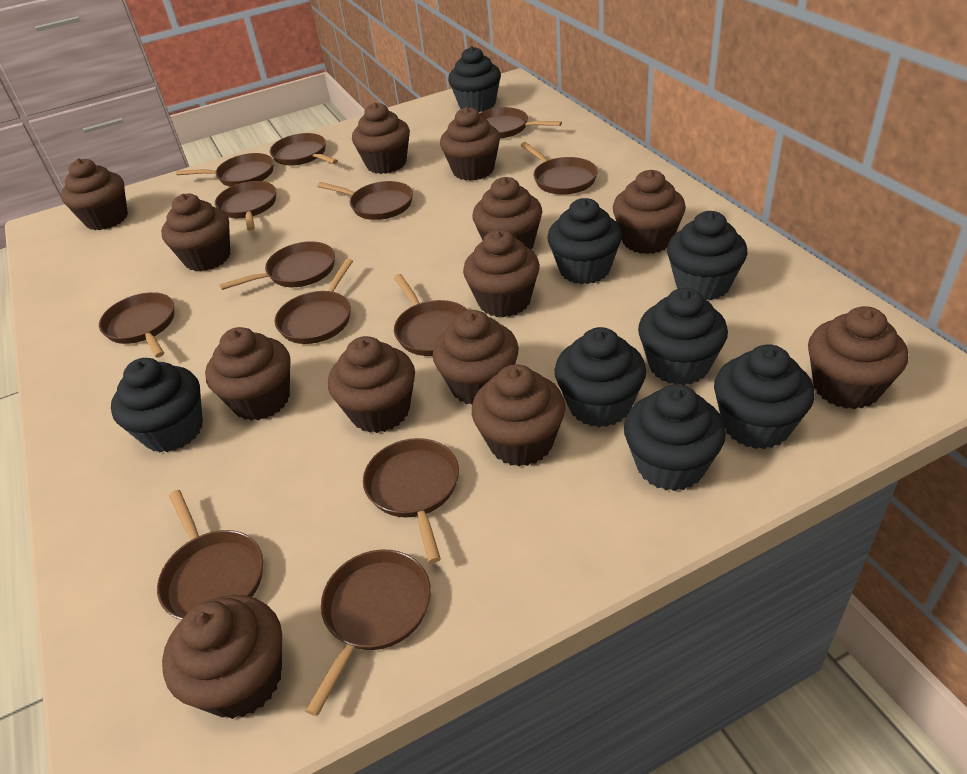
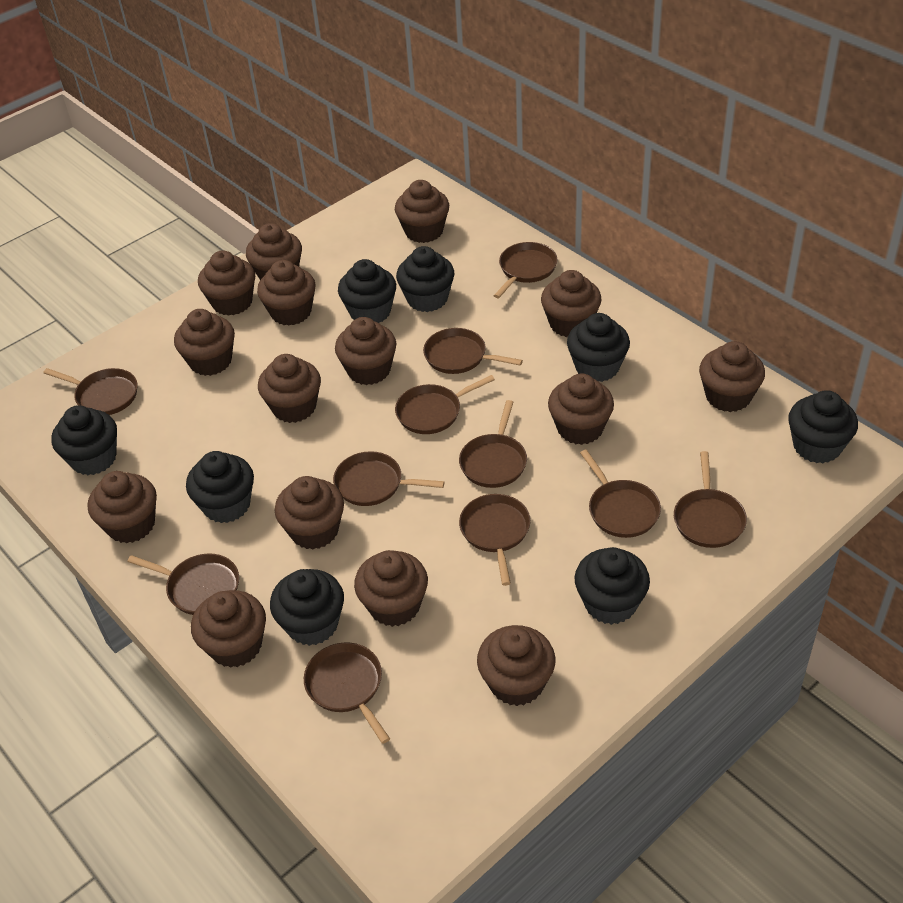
brown cupcake: [61,158,128,230] [161,194,230,272] [162,595,282,719] [205,327,290,421] [328,336,415,433] [352,103,410,174] [433,310,519,405] [440,107,500,181] [463,229,540,318] [472,364,566,466] [473,177,542,249] [613,170,686,254] [808,306,908,409] = 13 -> [88,471,157,543] [174,309,235,376] [191,590,266,668] [198,250,255,316] [246,223,302,280] [257,260,316,326] [258,354,321,423] [275,476,344,550] [335,317,397,385] [354,550,428,627] [395,180,449,243] [477,625,555,706] [541,270,602,337] [548,373,614,445] [699,341,765,412] = 15
brown pan: [99,292,174,358] [157,490,263,620] [176,153,274,187] [215,181,276,231] [220,241,335,290] [270,133,338,166] [274,259,353,344] [306,550,431,716] [317,181,413,220] [363,438,459,563] [394,274,468,356] [479,107,562,139] [521,142,598,195] = 13 -> [43,368,138,415] [127,553,239,615] [304,643,390,744] [333,451,445,506] [395,375,495,434] [423,328,523,374] [459,400,527,488] [459,494,531,586] [494,242,557,298] [580,450,661,538] [674,451,747,548] = 11

